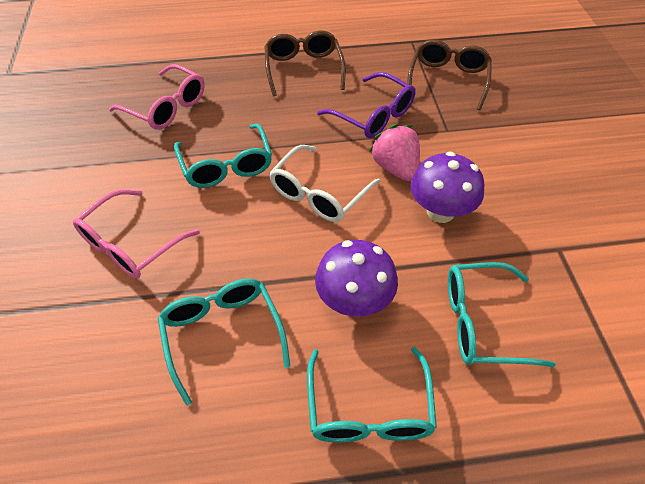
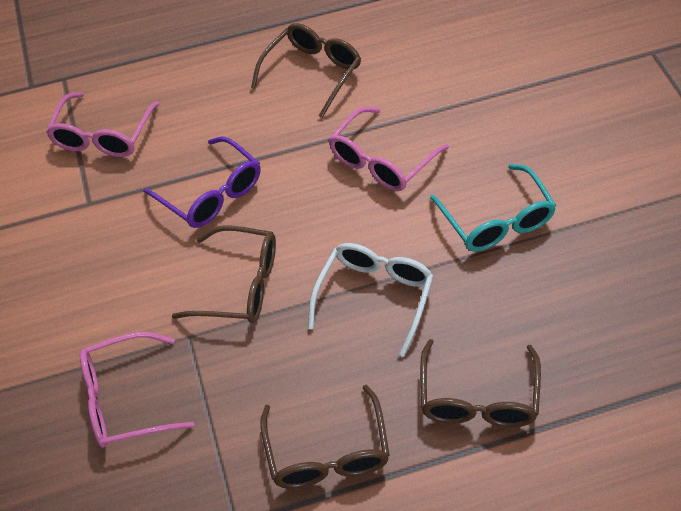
brown glasses: [265,30,346,96] [407,40,492,110] = 2 -> [172,225,276,323] [251,23,361,118] [260,385,390,489] [420,339,541,427] = 4
pink glasses: [73,189,200,278] [109,64,205,130] = 2 -> [46,92,159,157] [80,332,195,448] [329,107,449,191] = 3
pink strawberry: [369,124,420,181] = 1 -> none = 0
purple mushroom: [315,240,398,317] [411,151,485,223] = 2 -> none = 0
turquoise glasses: [158,278,290,406] [174,124,272,188] [307,347,437,442] [448,262,556,367] = 4 -> [430,164,556,252] = 1

